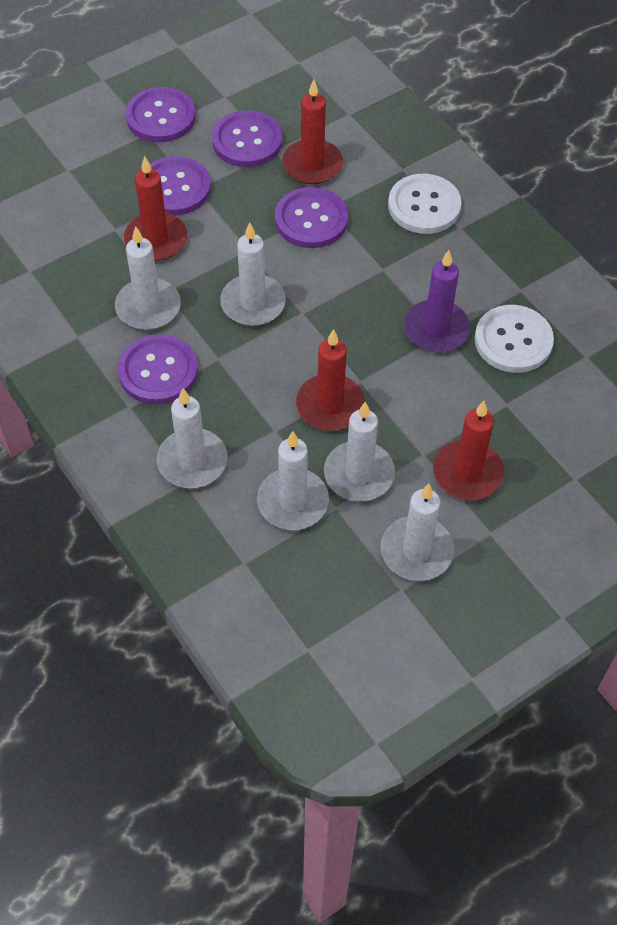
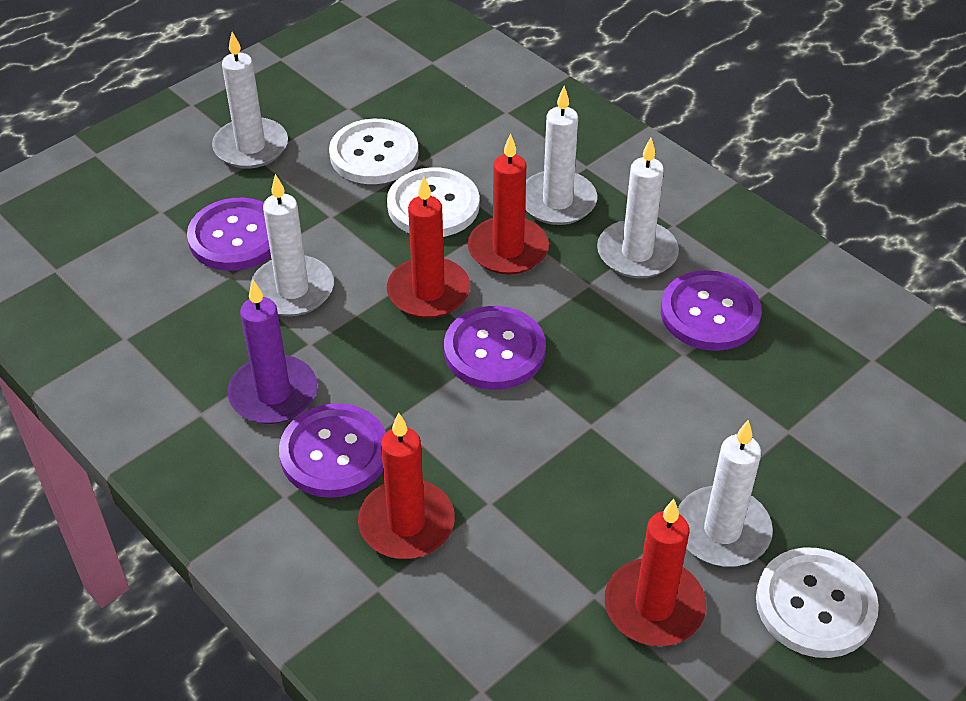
purple button: [118,334,198,404] [126,87,196,142] [150,156,211,215] [212,110,283,167] [275,187,348,248] = 5 -> [187,198,271,271] [279,403,386,498] [444,306,546,390] [661,270,762,351] = 4
white button: [388,174,462,234] [474,305,554,373] = 2 -> [329,119,419,184] [387,167,479,237] [756,547,879,658] = 3
white candle: [115,226,181,330] [157,389,228,488] [220,222,286,326] [257,431,329,530] [324,402,395,502] [381,484,454,581] = 6 -> [212,32,288,168] [250,174,334,316] [525,86,597,225] [597,138,679,278] [678,420,773,566] = 5

